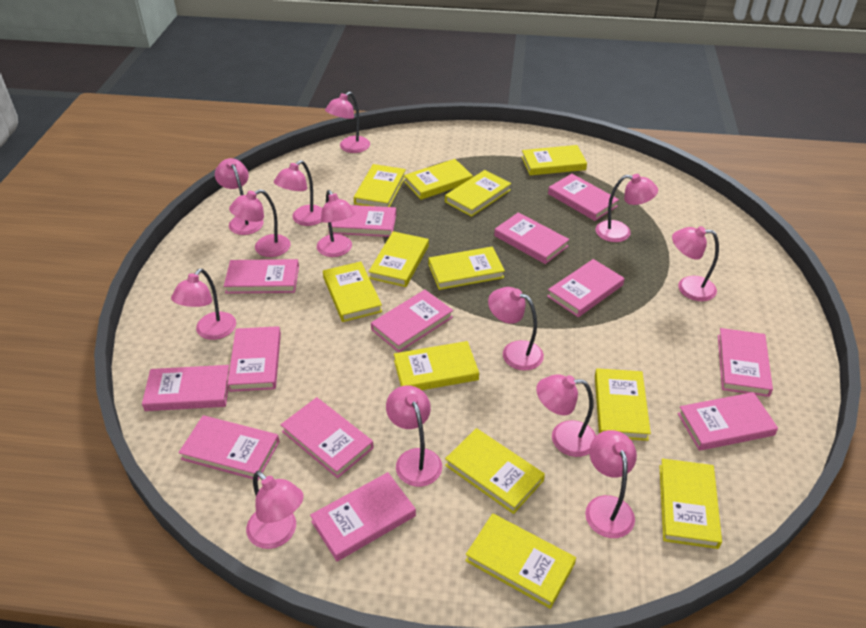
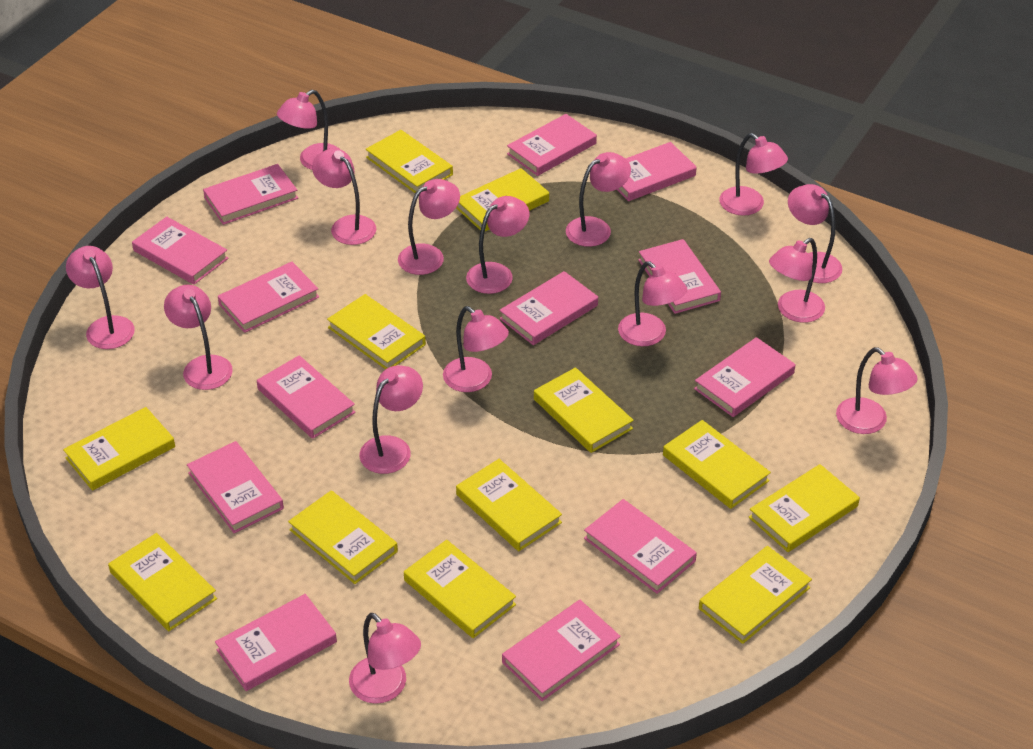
pink lamp: [171,269,236,340] [215,158,263,235] [229,189,291,257] [246,471,304,549] [274,160,322,226] [317,190,355,257] [325,92,370,153] [386,385,442,487] [488,287,544,371] [536,374,596,457] [585,430,637,538] [596,174,658,242] [672,226,719,301] = 13 -> [66,246,135,349] [164,285,233,390] [277,90,339,170] [312,148,376,245] [349,613,421,704] [359,365,423,474] [398,179,460,275] [443,306,509,392] [466,196,529,294] [566,152,631,247] [618,261,687,346] [719,133,788,216] [769,238,825,323] [788,184,842,283] [836,347,918,434] = 15

